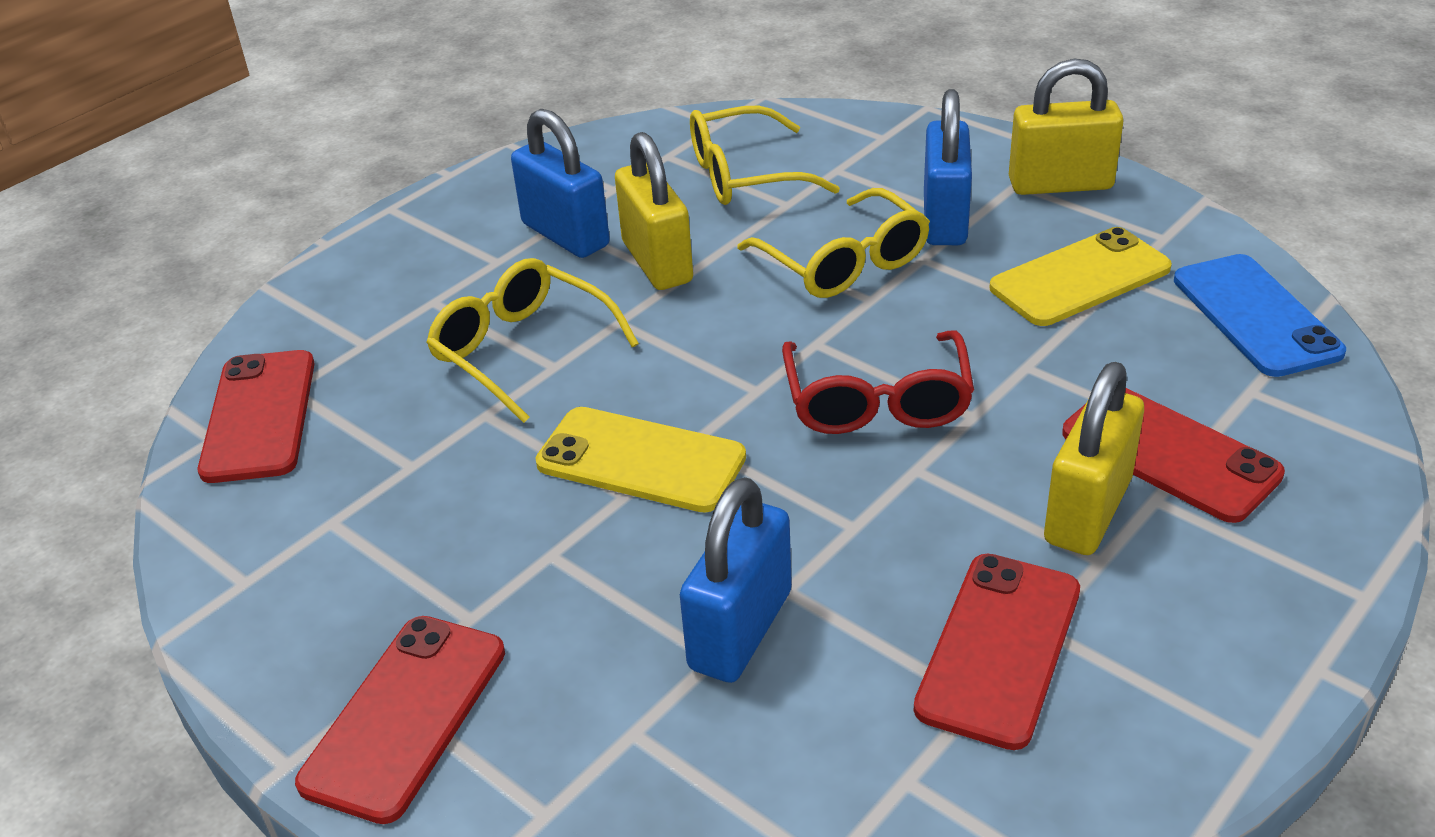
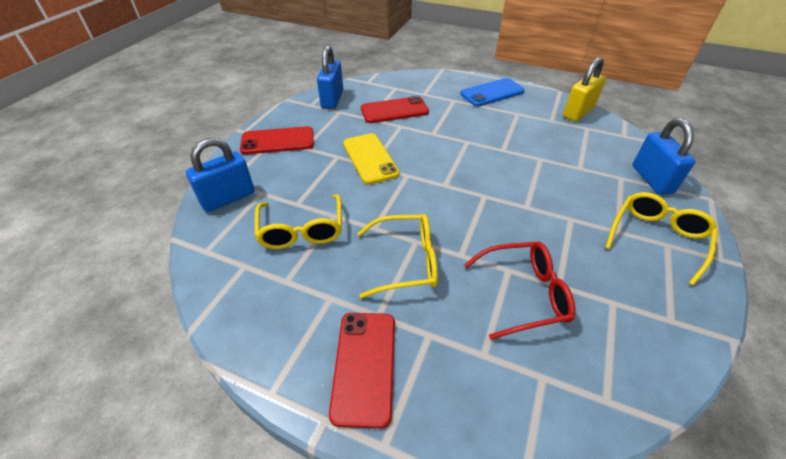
red phone: [198,350,314,483] [295,616,505,824] [913,554,1080,750] [1062,388,1285,523] = 4 -> [240,126,314,155] [329,313,395,428] [361,96,429,123] = 3
yellow padlock: [615,132,693,290] [1009,59,1123,195] [1044,362,1144,555] = 3 -> [563,57,606,122] = 1
yellow phone: [535,407,746,513] [990,227,1172,326] = 2 -> [343,133,400,185] = 1

